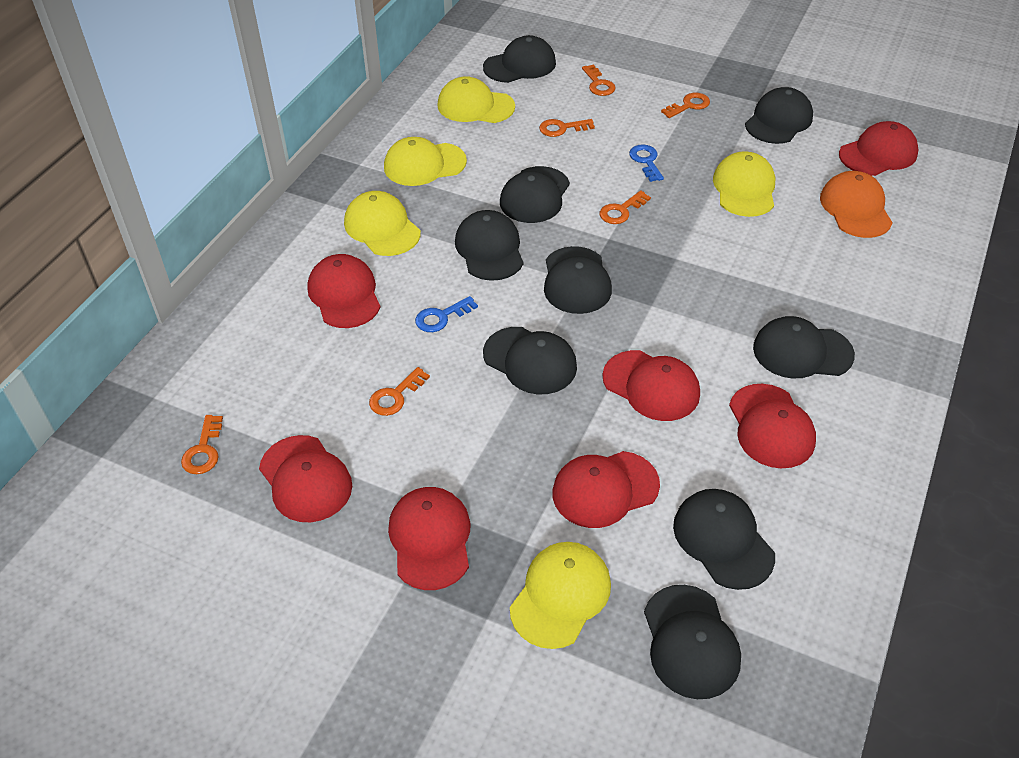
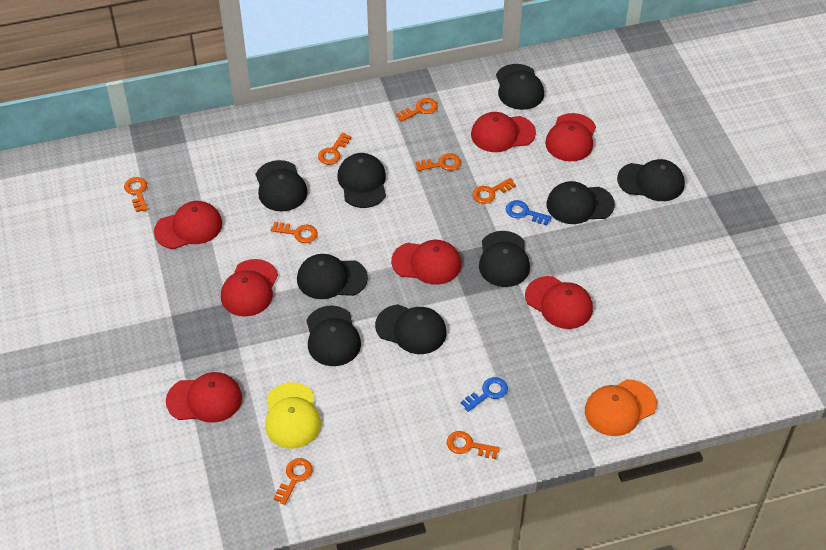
orange key: [181,415,223,474] [369,367,430,416] [539,119,595,137] [582,64,616,96] [600,190,651,224] [661,93,710,118] = 6 -> [124,177,148,212] [271,222,318,243] [274,458,313,505] [318,132,351,165] [396,98,438,122] [416,153,461,171] [447,431,500,459] [472,178,516,204] = 8
yellow cap: [344,191,421,256] [384,137,467,186] [438,76,515,123] [510,542,611,649] [713,151,776,217] = 5 -> [265,382,321,448] = 1

